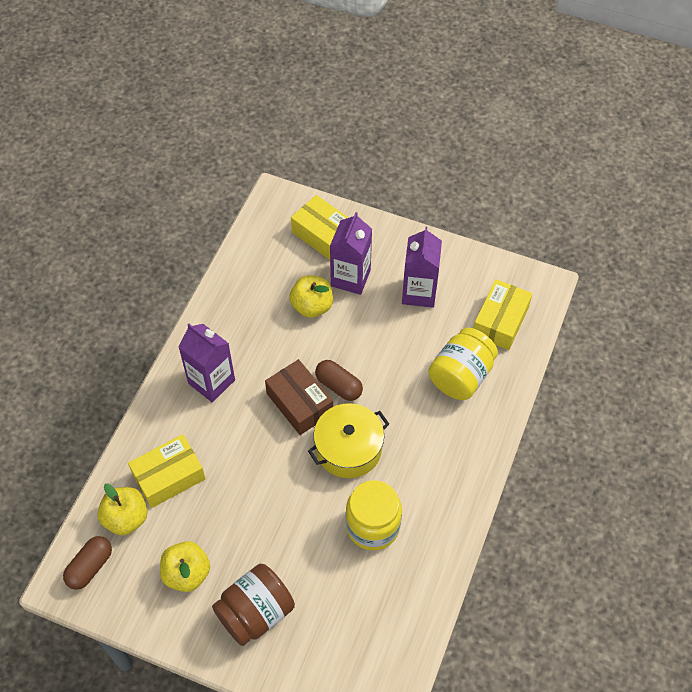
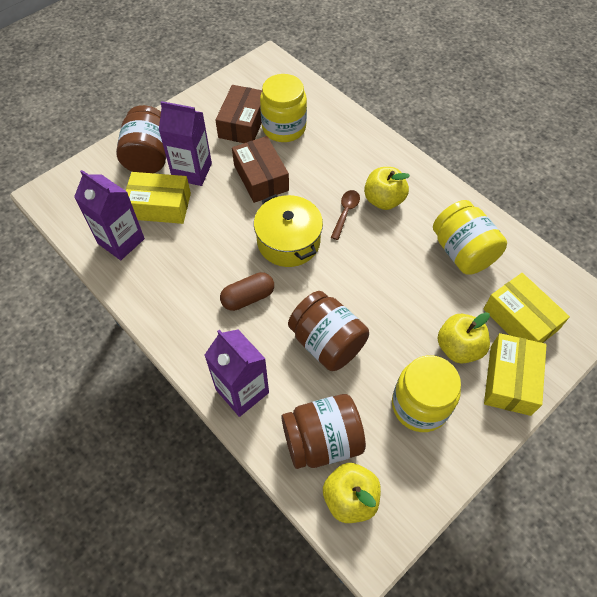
brown box: [265,359,333,435] = 1 -> [215,85,262,143] [232,136,289,203] = 2
brown capsule: [63,536,112,590] [315,360,363,401] = 2 -> [220,272,274,311] = 1
brown jar: [212,564,295,646] = 1 -> [116,105,166,173] [282,394,366,469] [288,291,369,371] = 3
brown spoon: none = 0 -> [330,190,360,240] = 1
yellow jar: [346,480,402,551] [428,328,498,400] = 2 -> [260,74,307,142] [392,355,461,432] [433,200,507,275] = 3

